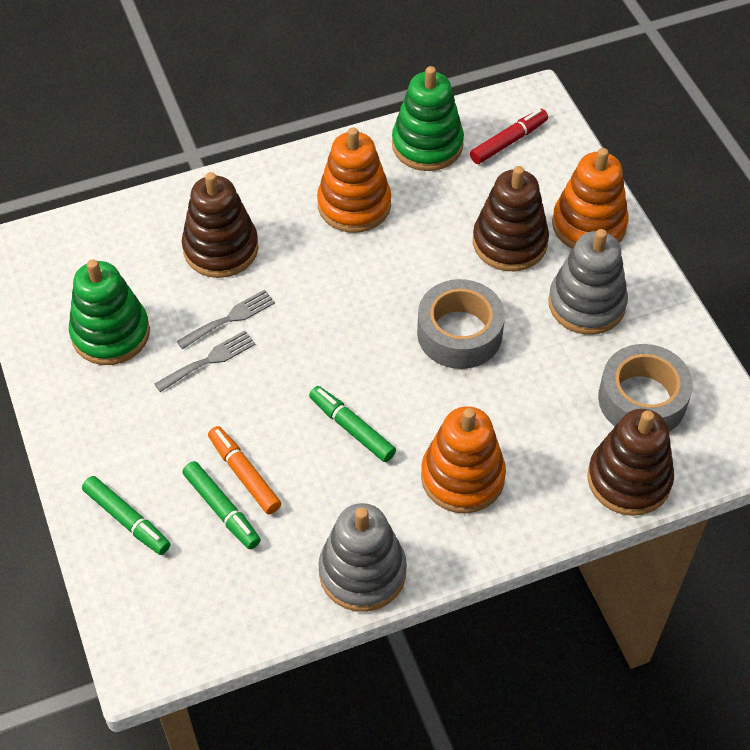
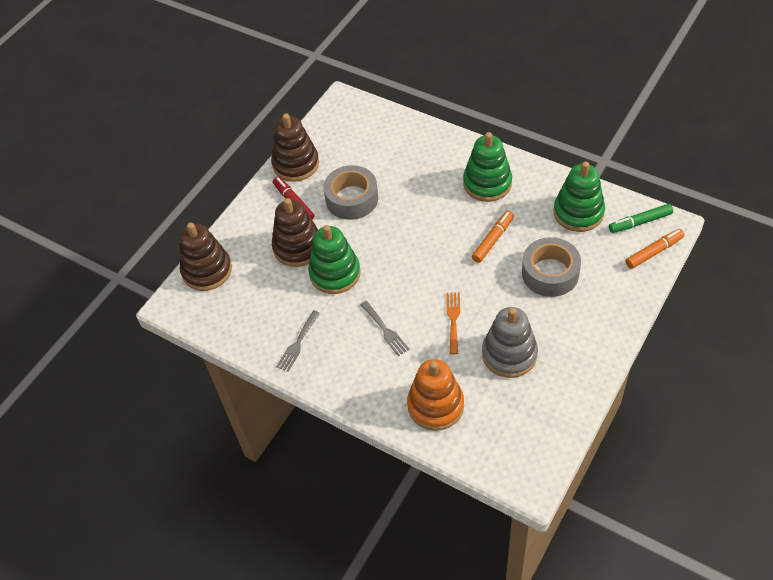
green marker: [82,476,170,555] [182,461,261,549] [309,386,396,462] = 3 -> [609,204,673,233] = 1
green stacking toy: [69,259,150,365] [392,66,464,171] = 2 -> [308,225,361,294] [463,132,512,202] [554,162,605,232] = 3
grey stacking toy: [318,503,407,612] [548,229,628,335] = 2 -> [482,307,538,378] = 1
orange fork: none = 0 -> [447,292,460,354] = 1
orange marker: [208,426,281,514] = 1 -> [472,211,514,263] [626,229,685,269] = 2
orange stacking toy: [317,127,391,233] [421,406,506,513] [552,148,629,249] = 3 -> [407,359,464,431] = 1

